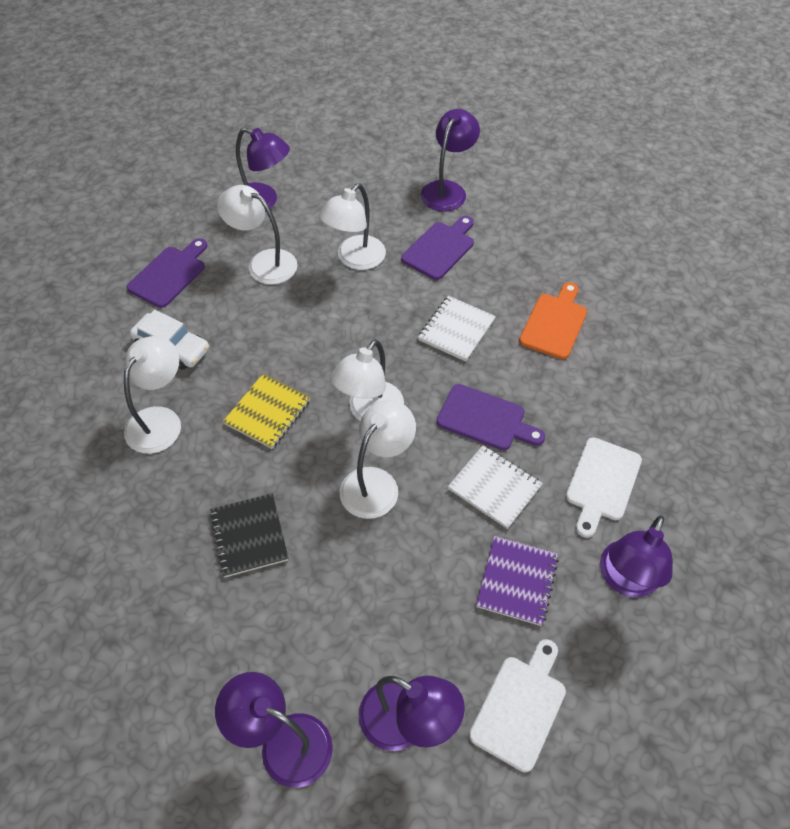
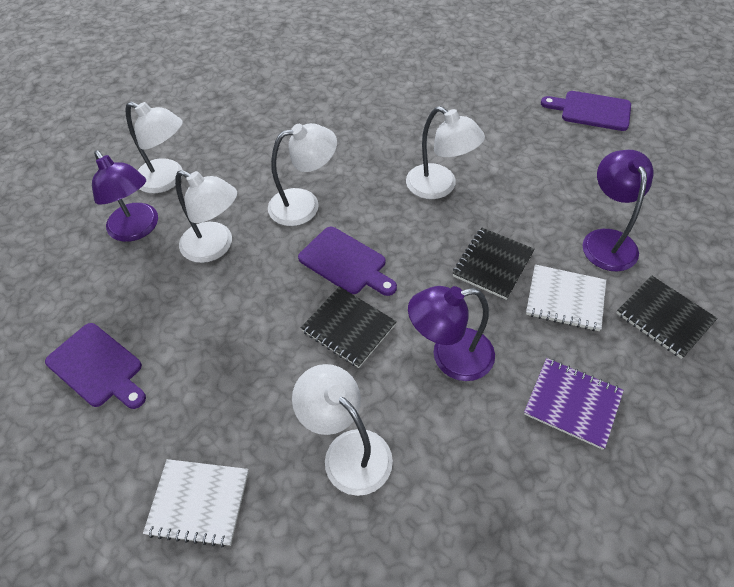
black notebook: [210,493,289,577] = 1 -> [301,287,397,368] [452,228,535,300] [617,276,718,359] = 3
orange cutting board: [519,282,587,359] = 1 -> none = 0
purple lamp: [215,672,333,788] [236,127,290,212] [359,676,465,751] [421,109,480,212] [600,516,673,598] = 5 -> [92,150,158,242] [408,286,495,381] [582,150,653,271] = 3
white car: [130,310,209,370] = 1 -> none = 0
white cutting board: [469,639,566,772] [566,437,642,538] = 2 -> none = 0
yellow notebook: [223,374,310,449] = 1 -> none = 0

